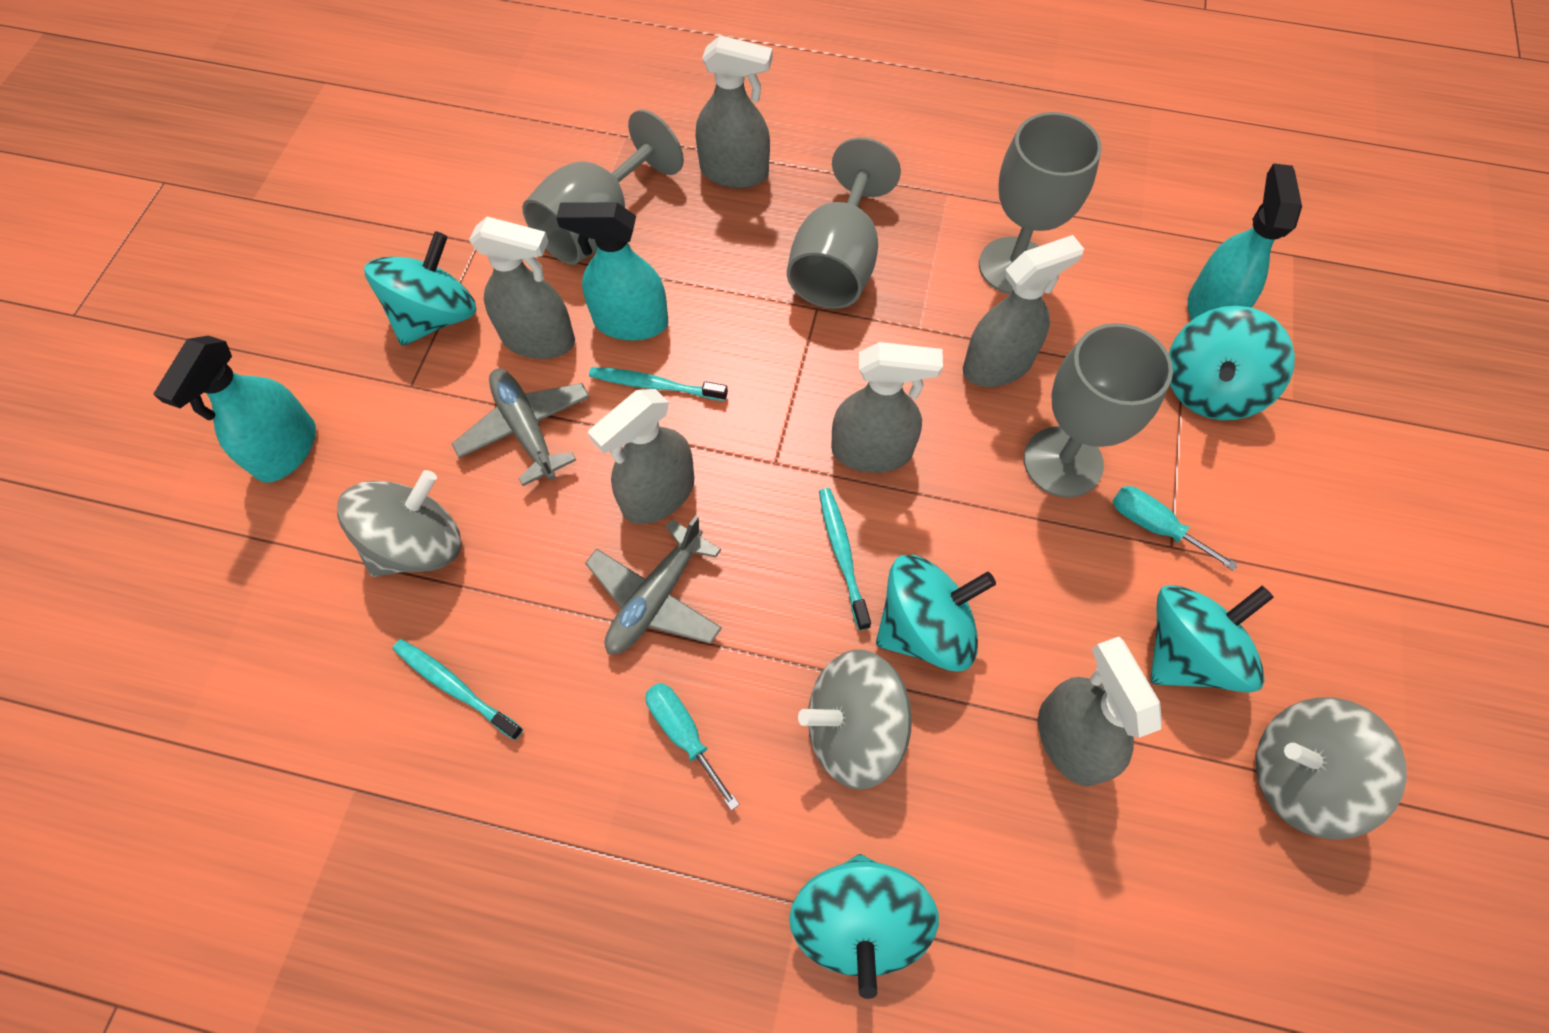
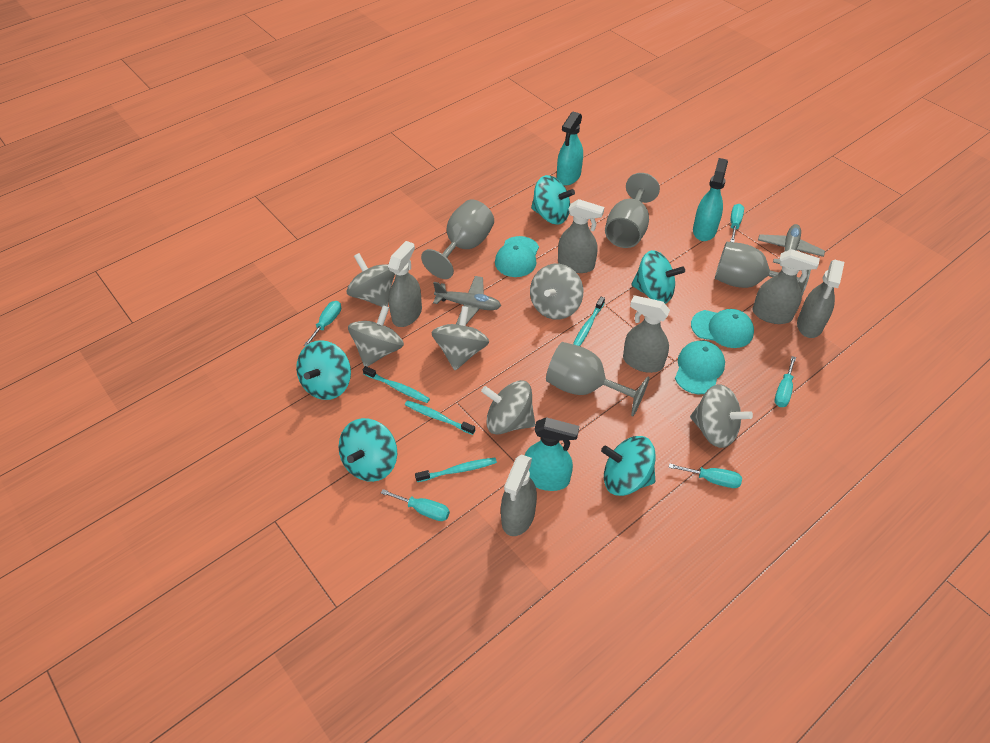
grey spinning top: [337,470,461,577] [798,650,912,790] [1256,697,1407,840] = 3 -> [347,253,395,307] [348,305,404,367] [431,306,489,370] [481,380,535,434] [530,264,583,320] [690,384,753,448] = 6
turquoise cap: none = 0 -> [495,236,539,277] [675,341,725,394] [691,309,754,348] = 3
turquoise screwdriver: [646,683,740,811] [1113,486,1238,571] = 2 -> [304,301,341,346] [381,489,450,521] [669,463,742,488] [730,204,744,242] [774,356,796,407] = 5
turquoise toothbrush: [393,639,523,740] [589,367,728,401] [819,488,871,630] = 3 -> [363,366,430,403] [405,400,475,435] [415,458,497,482] [573,297,605,346] = 4

